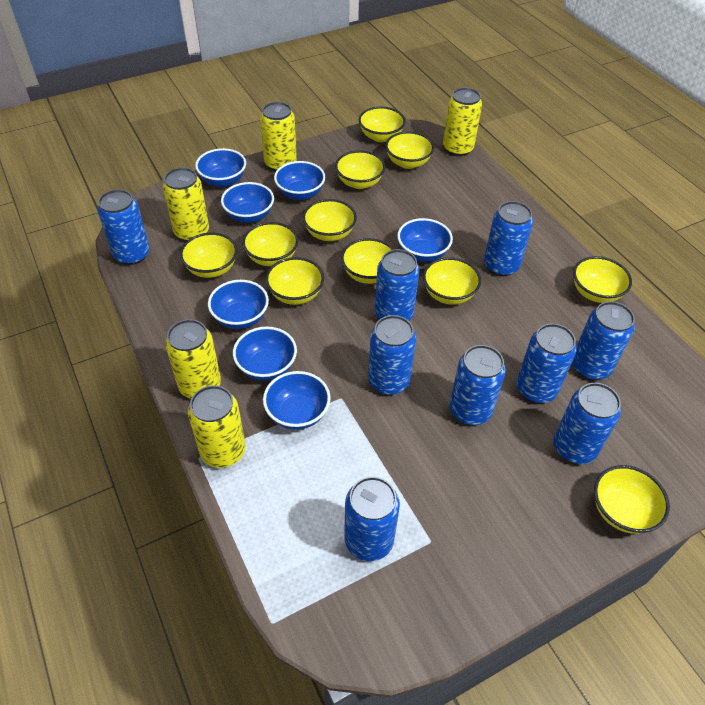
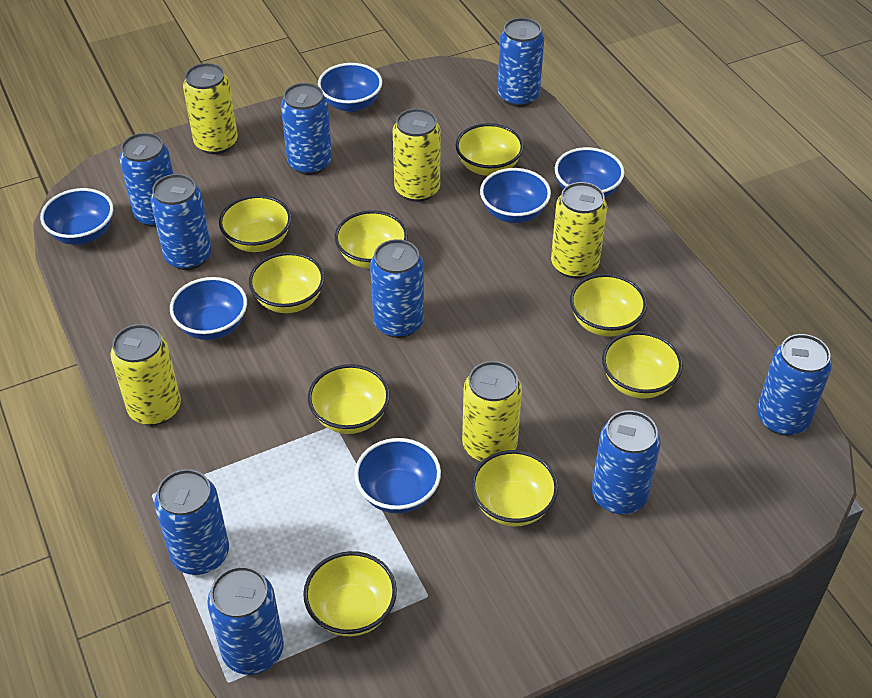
blue bowl: [195,148,246,187] [208,280,269,329] [221,182,274,223] [233,326,297,381] [263,371,331,430] [274,161,325,200] [397,218,453,262] = 7 -> [40,188,113,245] [170,277,247,340] [318,63,382,112] [354,438,441,514] [480,168,551,223] [555,147,624,198] = 6
yellow bowl: [180,233,238,278] [242,222,298,266] [265,257,324,305] [303,199,357,241] [335,150,385,189] [341,238,394,284] [359,107,405,142] [385,131,434,169] [423,257,481,305] [573,256,632,303] [594,465,670,534] = 11 -> [219,195,291,252] [249,252,324,313] [303,551,397,636] [308,364,390,434] [335,210,408,269] [455,123,524,176] [471,450,558,526] [570,274,647,337] [602,331,683,399] = 9

